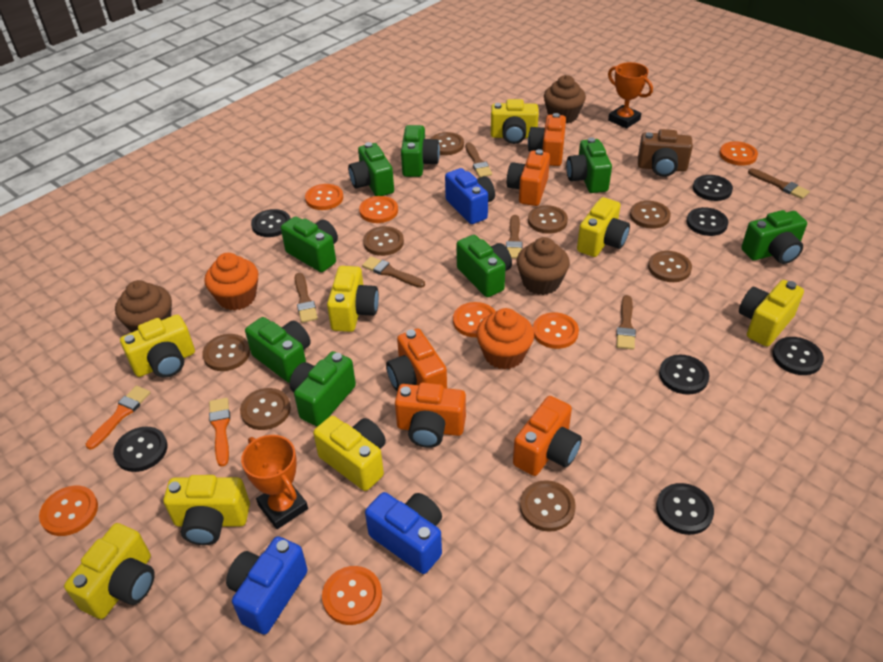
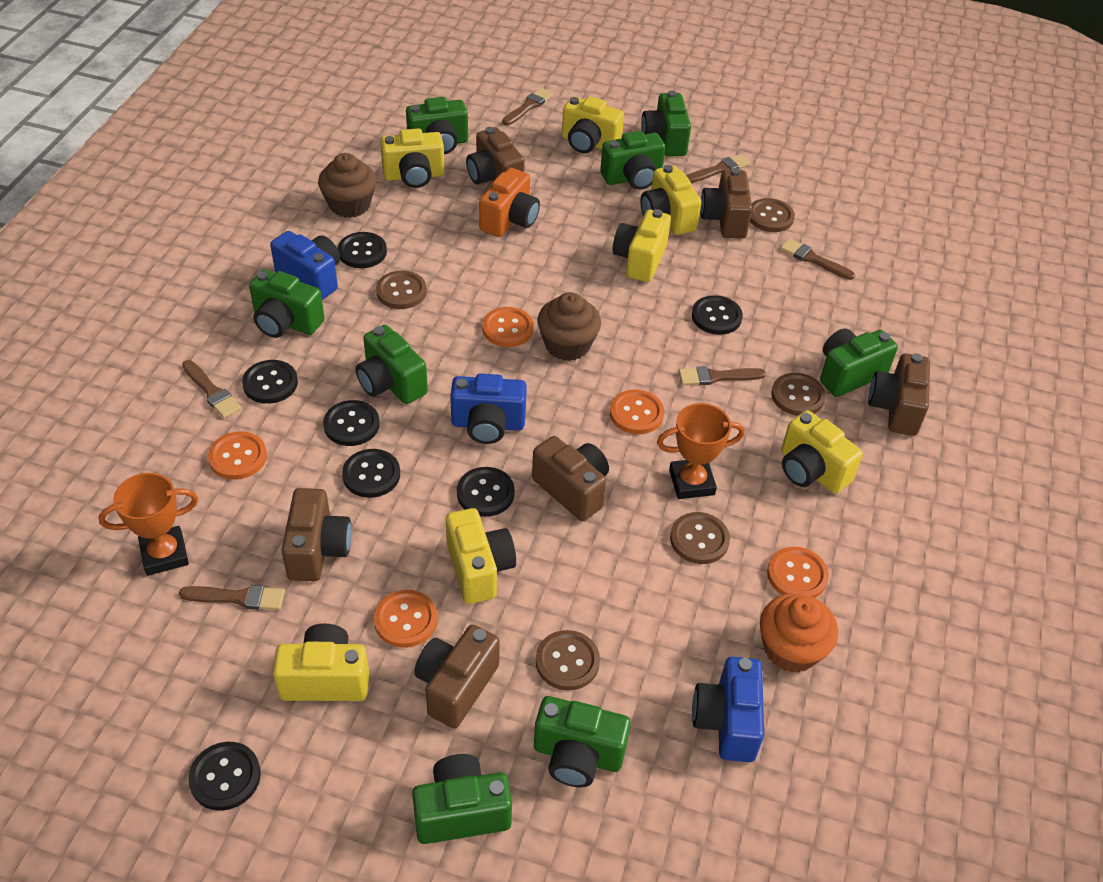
brown button: [202,334,250,371] [240,388,291,430] [363,226,404,256] [430,132,464,155] [520,480,576,532] [528,205,568,234] [630,201,671,229] [648,251,692,282] = 8 -> [376,270,427,309] [536,630,600,690] [670,512,730,564] [750,198,795,232] [771,373,826,416] = 5
brown camera: [638,129,693,177] = 1 -> [281,488,352,582] [414,624,500,729] [466,127,525,184] [532,436,609,521] [700,168,753,238] [868,353,930,436] = 6
brown cupcake: [115,280,172,333] [517,237,570,295] [544,75,586,123] = 3 -> [318,153,376,218] [537,292,601,361] = 2
orange brush: [86,386,150,450] [209,398,230,467] = 2 -> none = 0
orange button: [39,486,98,536] [305,184,343,210] [322,566,382,625] [359,196,398,223] [453,302,496,337] [533,312,579,349] [719,141,758,166] = 7 -> [208,431,267,480] [374,590,437,648] [482,307,534,347] [610,390,664,434] [767,547,829,598] = 5
orange camera: [386,329,447,391] [395,383,466,448] [507,149,550,206] [513,396,582,476] [528,113,566,166] = 5 -> [479,168,540,237] = 1
orange cupcake: [205,253,259,310] [476,308,534,370] = 2 -> [760,593,838,673] = 1
yellow camera: [64,523,155,619] [120,315,195,378] [164,475,250,545] [313,416,386,491] [327,266,379,332] [491,99,539,144] [577,197,630,257] [739,280,804,346] = 8 -> [273,623,369,701] [380,129,445,188] [446,508,516,604] [562,96,624,153] [612,209,671,282] [640,165,702,235] [781,410,863,494] = 7

